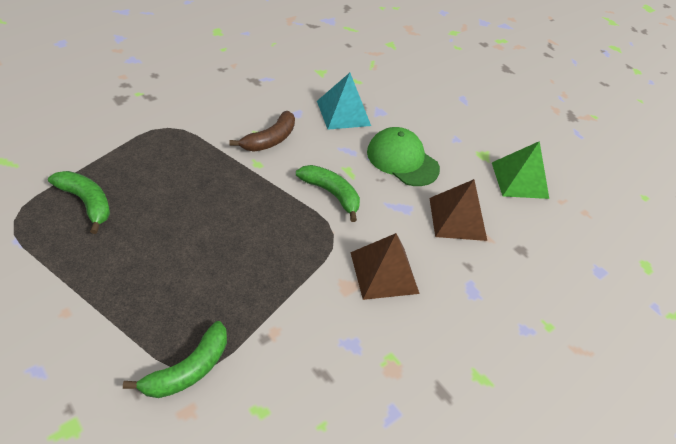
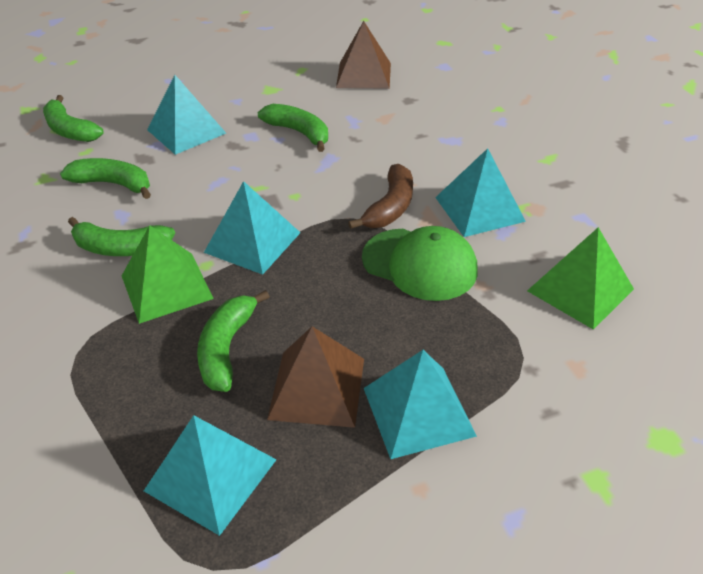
green banana: [48,171,110,234] [123,321,227,398] [296,165,360,222] = 3 -> [43,95,103,142] [60,158,151,199] [68,217,175,256] [197,290,270,392] [258,104,328,152] = 5
green pyramid: [492,141,549,199] = 1 -> [122,225,214,324] [527,227,634,330] = 2
turquoise pyramid: [317,73,371,130] = 1 -> [144,415,277,536] [147,75,226,155] [204,181,301,275] [364,350,477,459] [435,148,526,237] = 5

